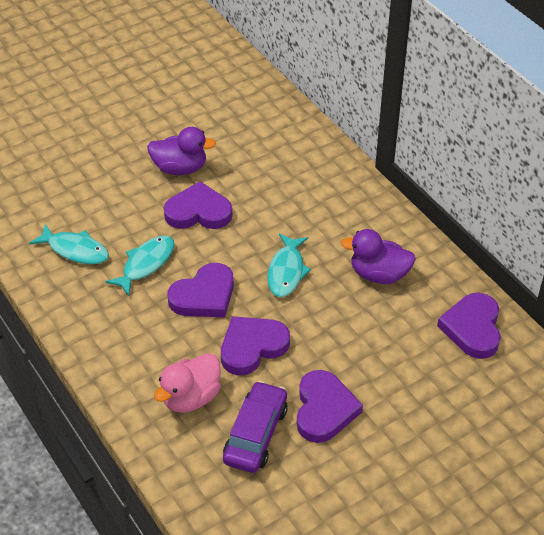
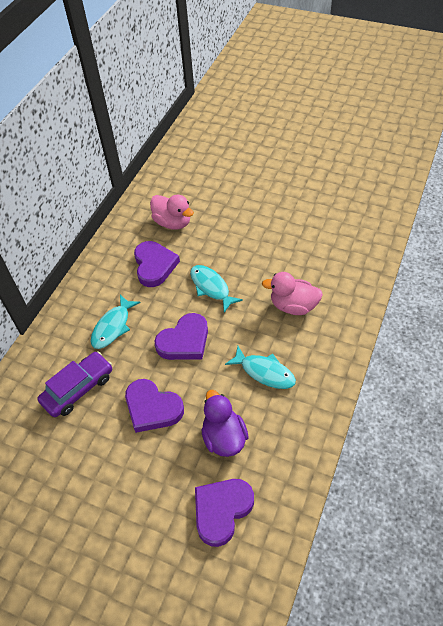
pink duck: [154,353,221,413] = 1 -> [150,194,194,230] [262,272,323,315] = 2
purple duck: [147,127,216,175] [341,229,416,284] = 2 -> [201,390,249,457] = 1
purple heart: [164,181,233,229] [167,263,234,317] [221,316,290,375] [297,370,363,443] [437,293,501,359] = 5 -> [125,379,184,433] [134,241,180,287] [154,313,208,360] [195,479,254,547] = 4

